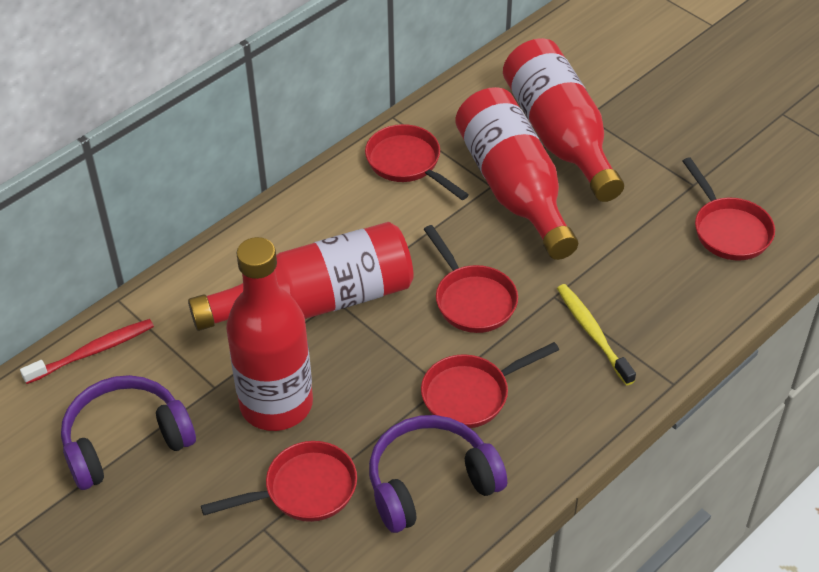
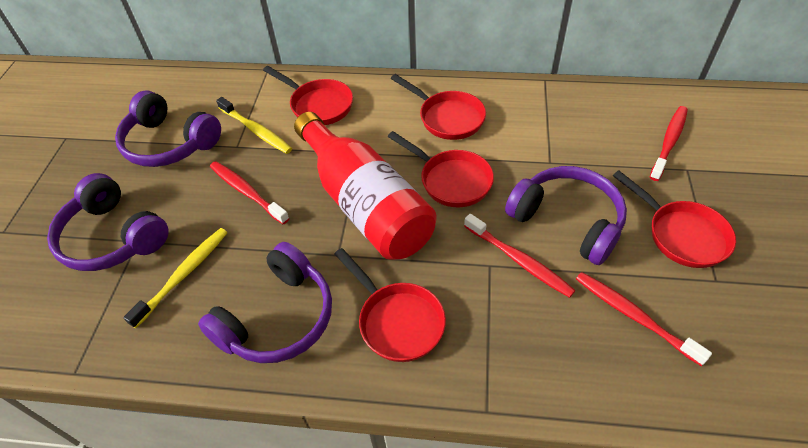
purple headphones: [61,375,196,490] [369,415,507,533] = 2 -> [47,173,169,271] [115,90,221,167] [198,242,332,363] [505,166,627,265] = 4
red bottle: [188,222,414,331] [226,237,313,431] [455,87,578,260] [503,38,624,202] = 4 -> [294,112,436,260] = 1
red toothbrush: [20,319,154,384] = 1 -> [210,161,290,224] [464,214,576,298] [576,272,712,366] [650,106,688,181] = 4
yellow toothbrush: [557,284,636,386] = 1 -> [123,228,228,328] [216,97,292,154] = 2

